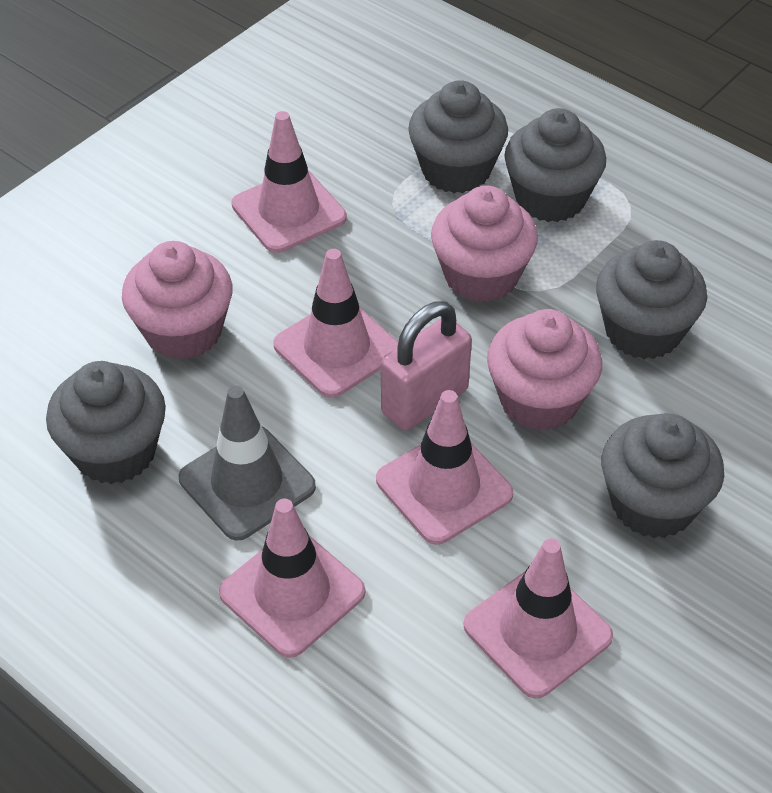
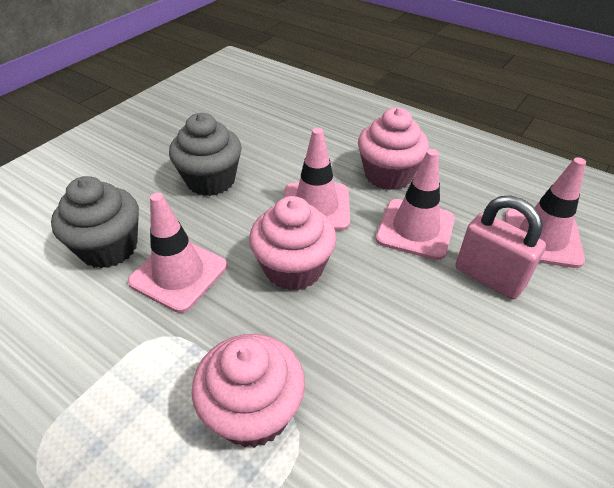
grey cupcake: [46,361,166,484] [408,80,508,193] [504,108,606,222] [596,240,707,359] [602,413,724,538] = 5 -> [51,176,139,268] [169,113,242,196] = 2
grey traffic cone: [179,386,316,541] = 1 -> none = 0
pink traffic cone: [219,498,365,658] [232,111,347,253] [273,249,398,398] [376,390,513,545] [463,538,613,699] = 5 -> [128,193,227,313] [284,128,350,231] [376,149,455,260] [504,157,586,268] = 4

